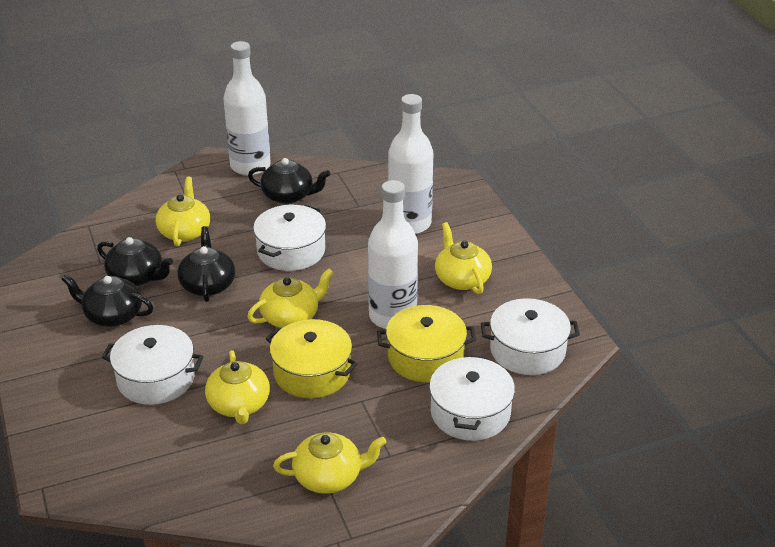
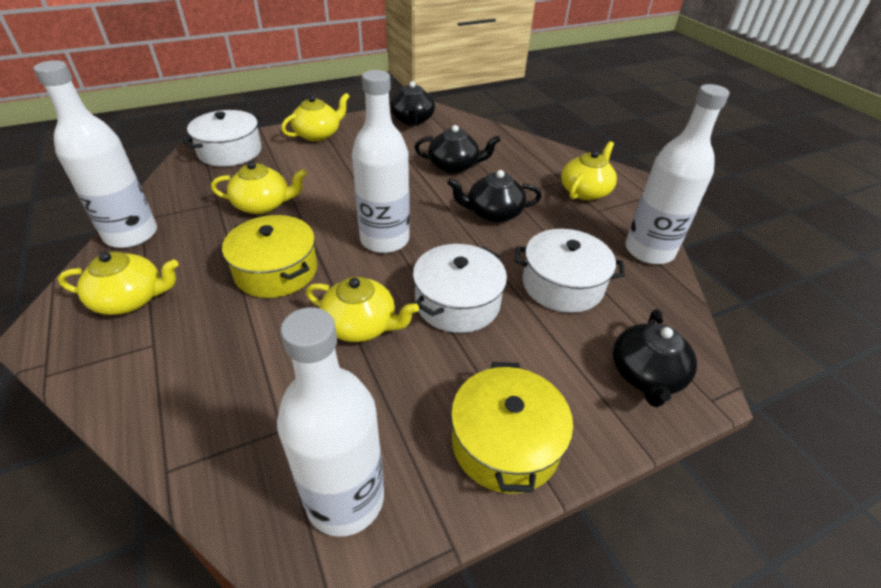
white bottle: [223,41,271,176] [368,180,418,329] [388,94,433,234] = 3 -> [33,60,157,248] [277,307,384,537] [352,70,410,253] [625,84,729,264] = 4
white pot: [102,325,204,405] [253,205,326,271] [429,355,515,441] [481,298,580,375] = 4 -> [183,110,263,167] [413,244,507,333] [515,229,625,313] = 3

